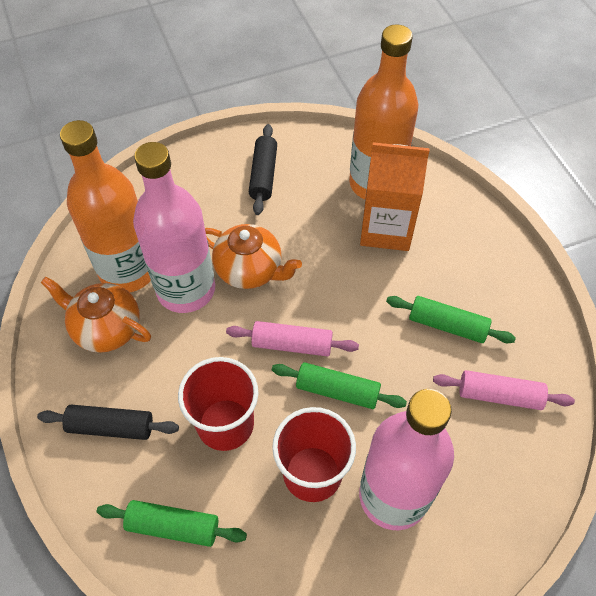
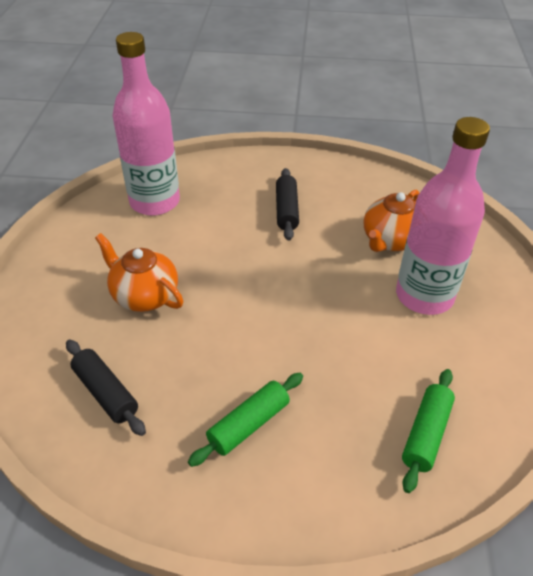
green rolling pin: [97,500,247,547] [272,362,407,409] [386,296,516,343] = 3 -> [188,373,303,467] [402,369,455,493] = 2
orange bottle: [60,120,151,293] [349,24,418,199] = 2 -> none = 0
orange carton: [360,142,430,251] = 1 -> none = 0
pink rolling pin: [226,321,359,357] [433,370,575,410] = 2 -> none = 0
red cup: [178,357,258,451] [272,407,356,502] = 2 -> none = 0

